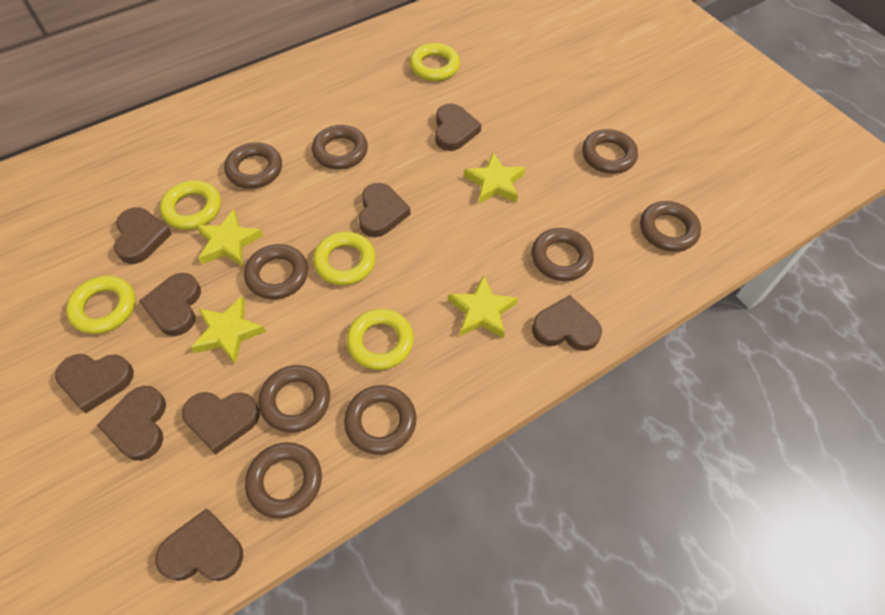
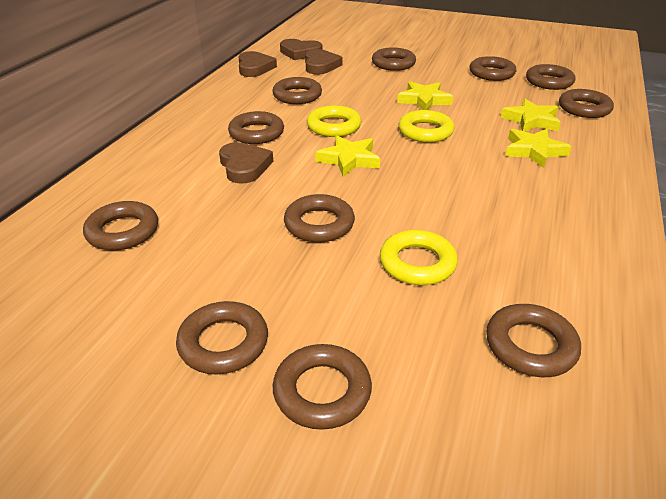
brown heart: [55,354,134,413] [97,386,166,461] [114,207,172,264] [139,273,201,336] [155,508,243,581] [182,392,260,455] [359,183,411,237] [435,104,482,151] [532,295,602,351] = 9 -> [219,142,273,184] [239,51,277,77] [280,39,323,60] [305,49,343,75] = 4
brown ring: [224,142,282,189] [244,244,308,299] [245,442,322,519] [259,365,330,433] [312,125,368,169] [344,385,416,455] [532,228,594,281] [582,129,638,174] [640,201,701,252] = 9 -> [83,201,158,250] [176,301,268,375] [228,111,284,144] [272,77,322,104] [273,344,372,430] [284,194,355,242] [372,47,416,71] [470,56,516,81] [486,304,581,377] [526,64,575,90] [559,89,614,118] = 11
yellow ring: [66,276,136,334] [160,180,221,230] [313,231,376,285] [346,309,414,370] [410,43,460,81] = 5 -> [307,105,361,137] [380,230,458,285] [399,110,455,143] = 3

